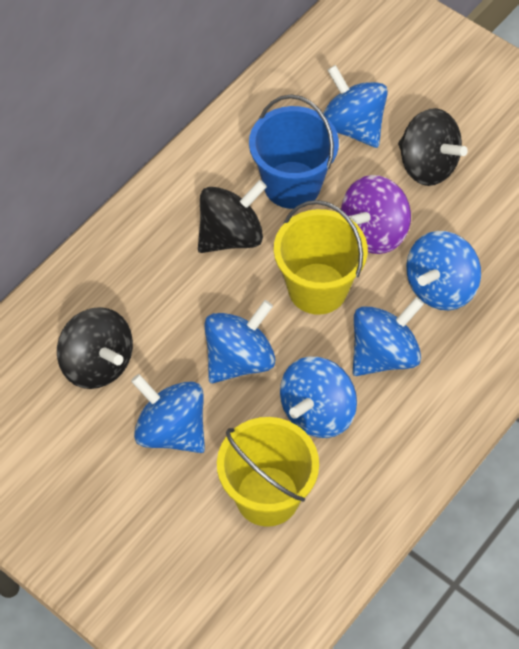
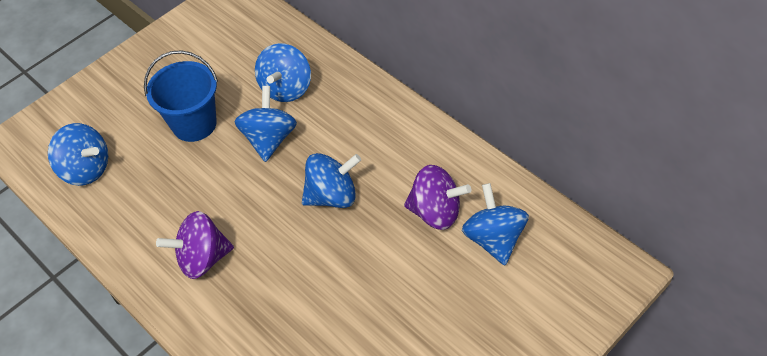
black spinning top: [57,307,133,389] [198,180,267,253] [398,108,468,186] = 3 -> none = 0
blue spinning top: [131,374,205,453] [204,300,275,383] [280,357,357,438] [323,65,388,148] [353,297,424,376] [406,231,481,310] = 6 -> [48,123,108,186] [234,86,297,162] [255,43,311,102] [302,153,361,208] [462,183,529,265] = 5
purple spinning top: [341,175,411,254] = 1 -> [156,211,234,279] [404,165,471,230] = 2
yellow bucket: [217,417,319,527] [274,200,368,315] = 2 -> none = 0

